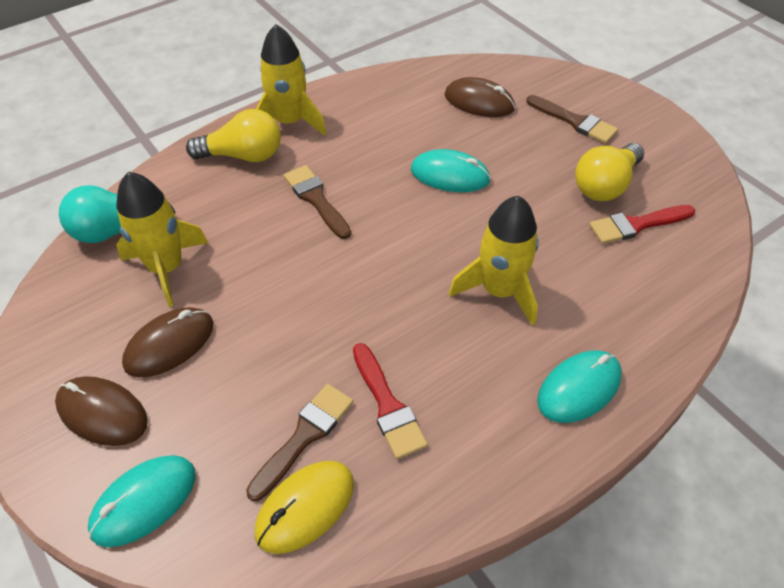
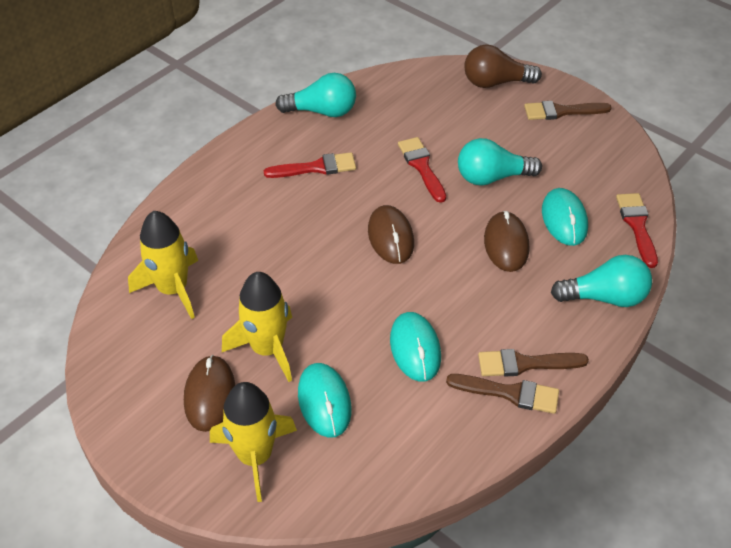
brown light bulb: none = 0 -> [464,44,542,88] = 1
red brush: [353,343,428,459] [589,205,695,244] = 2 -> [264,152,356,178] [398,137,446,203] [616,193,658,268] = 3
turquoise light bulb: [59,185,175,243] = 1 -> [275,73,356,117] [458,138,542,186] [551,255,652,307] = 3
yellow light bulb: [186,109,281,162] [575,143,644,201] = 2 -> none = 0
yellow mouse: [255,461,354,554] = 1 -> none = 0

